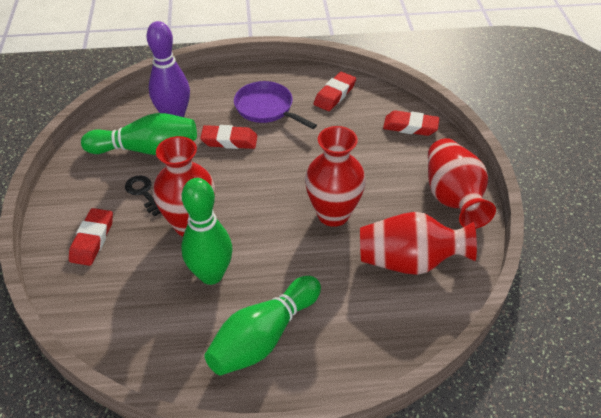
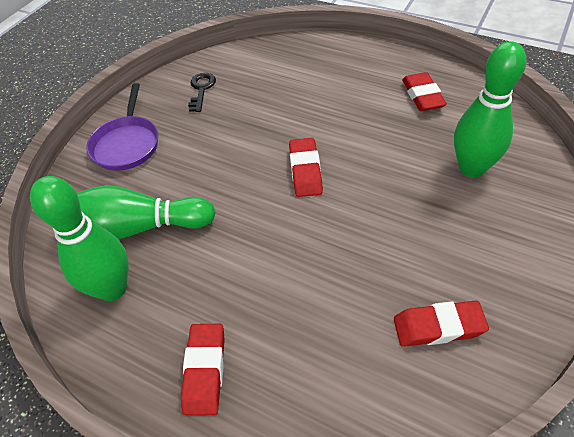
purple bowling pin: [146,21,190,117] = 1 -> none = 0
red vase: [153,136,215,236] [305,126,366,227] [360,212,477,275] [428,138,496,229] = 4 -> none = 0

